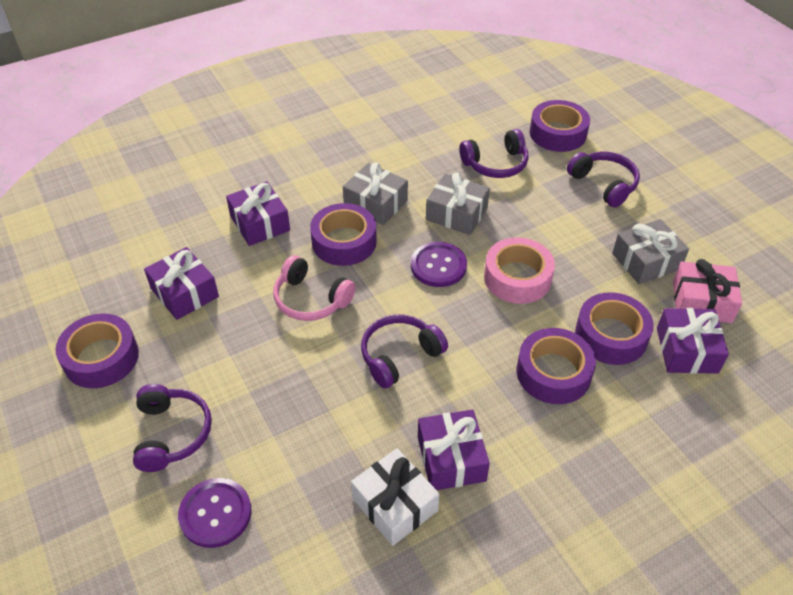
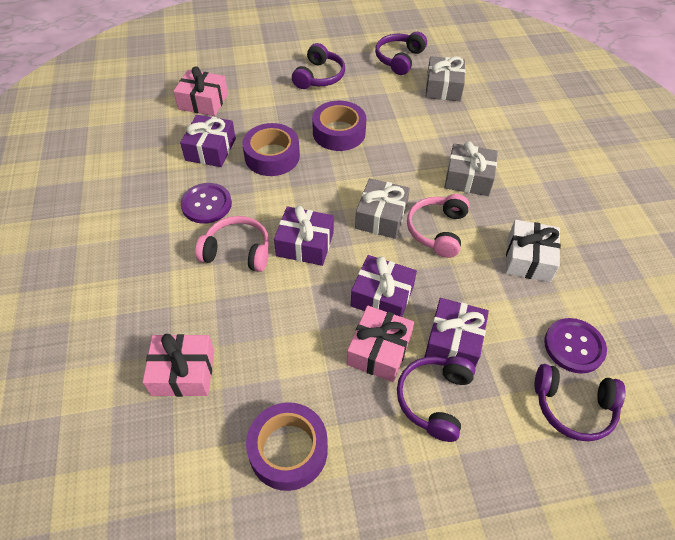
pink gift: [673,259,742,323] = 1 -> [143,334,214,397] [173,66,228,116] [347,306,414,382] = 3
pink headphones: [273,255,356,321] = 1 -> [195,216,269,272] [407,194,470,258] = 2
pink tape: [484,237,555,304] = 1 -> none = 0
purple tape: [56,314,139,388] [310,203,377,266] [517,328,596,404] [529,100,590,152] [575,292,654,365] = 5 -> [242,123,300,176] [246,402,328,491] [312,101,366,151] = 3

